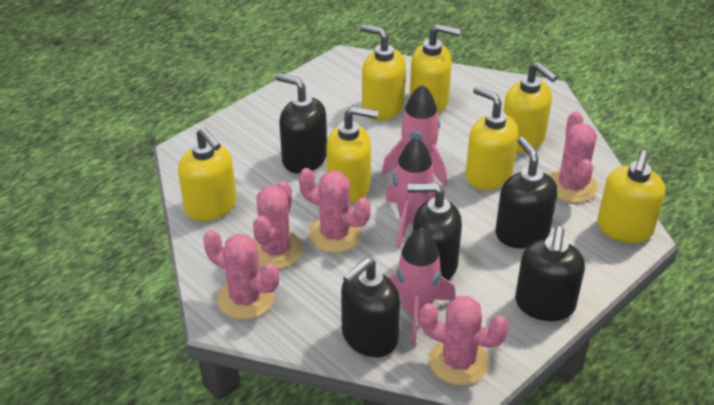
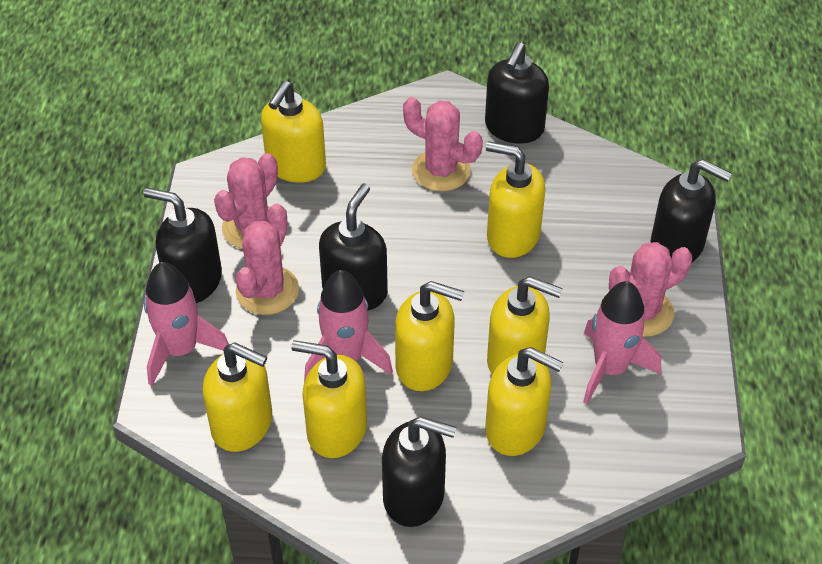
pink cactus: [203,230,279,320] [253,181,303,269] [298,168,371,253] [419,296,509,385] [549,111,598,203] = 5 -> [214,153,278,249] [236,204,299,315] [403,97,483,191] [609,242,692,337] = 4

